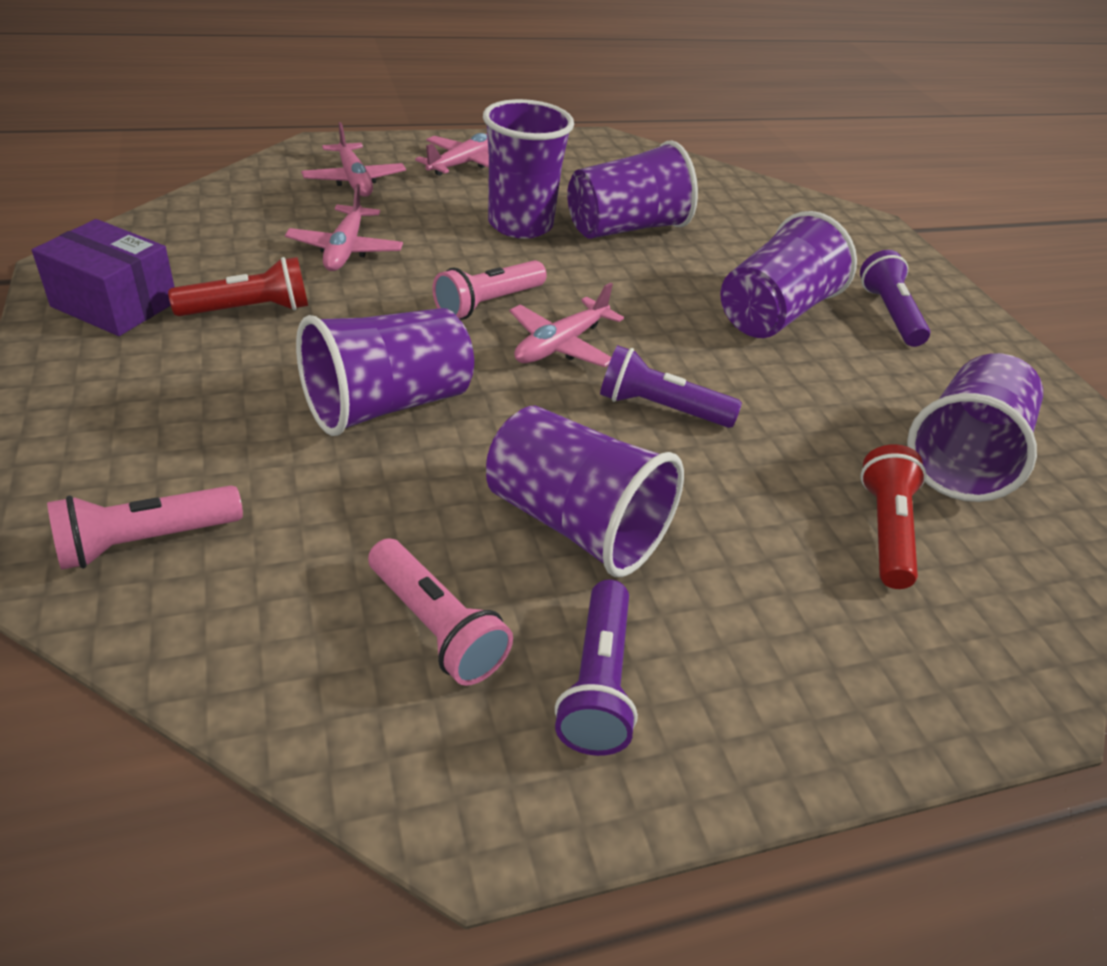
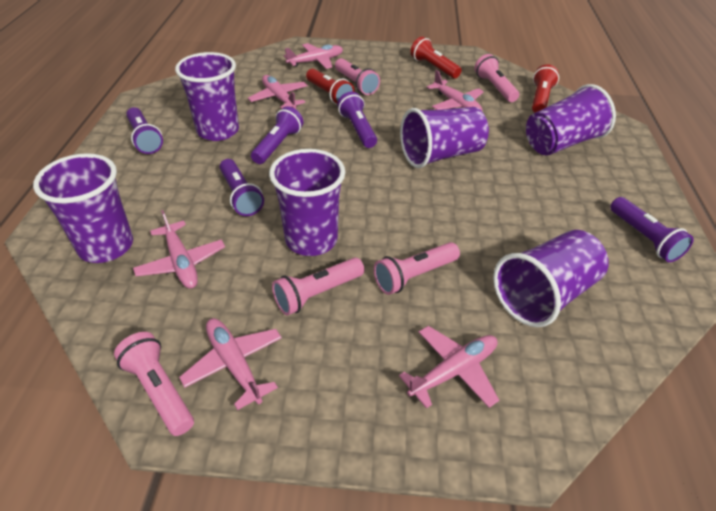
pink flashlight: [47,485,243,570] [368,538,513,686] [433,260,547,319] = 3 -> [114,332,194,436] [272,257,365,316] [335,58,380,95] [374,242,460,295] [474,54,519,102] = 5
pink plane: [285,184,403,271] [301,122,406,197] [415,133,489,176] [510,282,624,367] = 4 -> [133,210,225,289] [179,318,282,410] [248,75,308,109] [284,43,343,69] [399,326,499,409] [427,70,484,111] = 6
purple box: [32,219,174,336] = 1 -> none = 0
purple flashlight: [555,579,638,756] [600,345,742,428] [860,250,930,347] = 3 -> [126,107,163,154] [220,159,264,216] [251,106,303,164] [337,92,377,148] [610,197,694,262] = 5
red flashlight: [168,257,308,316] [861,444,926,589] = 2 -> [306,68,355,105] [410,37,462,78] [532,64,559,113] = 3

